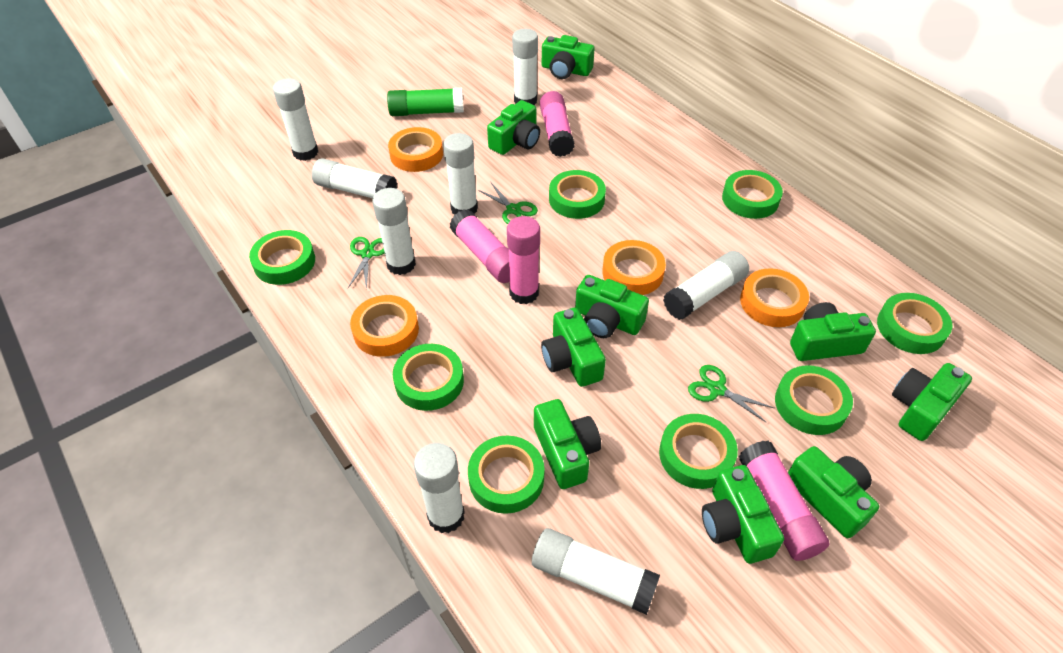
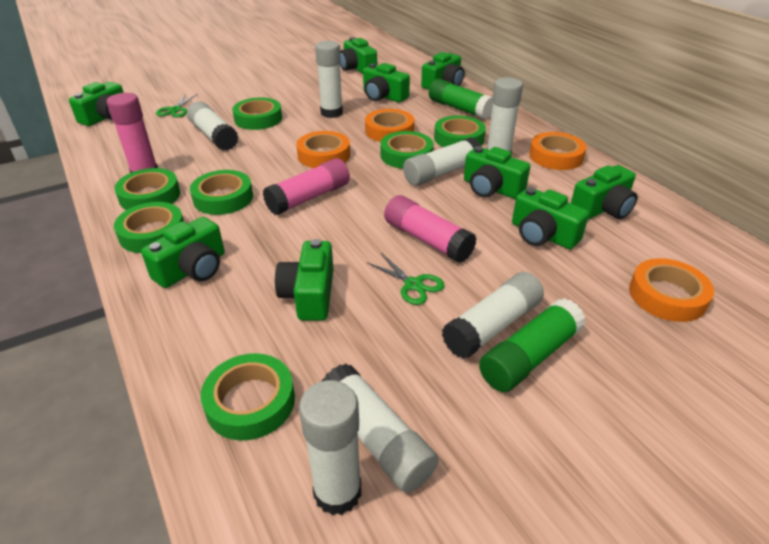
green glue stick: [387,88,464,116] = 1 -> [429,79,493,119] [479,298,586,392] = 2
green scissors: [348,237,385,290] [478,183,538,224] [688,365,774,423] = 3 -> [156,94,197,118] [366,253,445,305] = 2
green tape: [249,230,315,285] [393,344,464,411] [468,435,545,514] [549,170,606,219] [659,414,738,489] [722,170,783,219] [775,365,853,435] [877,293,952,354] = 8 -> [114,202,184,253] [115,168,180,210] [190,170,253,215] [201,353,295,441] [232,98,282,130] [380,131,434,169] [434,116,486,147] = 7
pink glue stick: [450,209,510,283] [507,216,540,304] [540,91,574,157] [739,441,830,561] = 4 -> [107,93,158,173] [263,158,350,215] [384,195,477,263] = 3
white glue stick: [273,78,318,161] [312,158,397,198] [372,188,416,275] [414,443,465,533] [443,133,478,214] [512,29,538,105] [532,528,660,615] [663,251,749,320] = 8 -> [187,101,239,151] [299,380,361,516] [315,41,343,118] [321,364,439,493] [403,137,481,186] [442,272,544,359] [487,77,523,153] = 7

